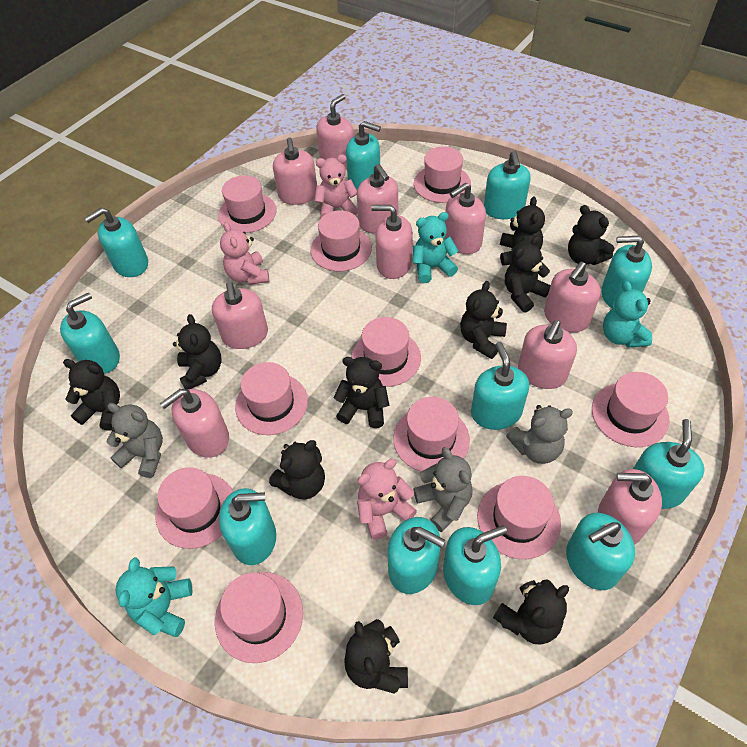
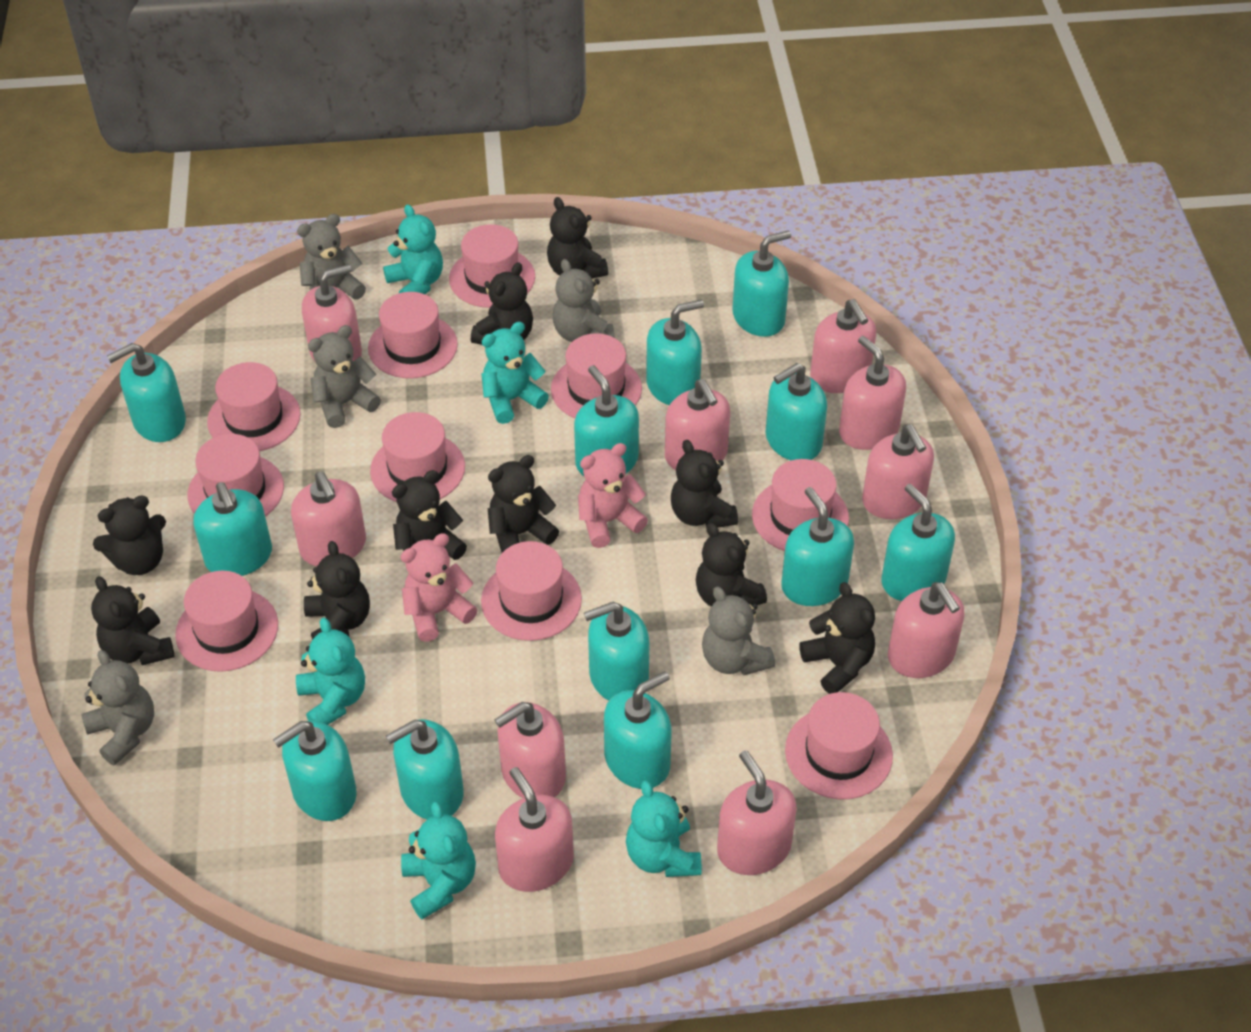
grey teddy bear: [107,403,163,478] [413,447,473,532] [506,405,573,464] = 3 -> [81,650,154,766] [297,214,366,300] [308,325,381,428] [553,259,615,342] [702,586,775,675] = 5
pink teddy bear: [220,222,269,285] [314,154,358,218] [357,459,417,540] = 3 -> [401,533,478,642] [578,443,648,548] = 2
turquoise soap dispenser: [60,292,120,374] [84,208,148,277] [219,488,276,565] [346,121,381,190] [388,517,445,594] [443,525,507,605] [471,342,529,430] [484,151,531,219] [566,513,635,590] [601,236,652,309] [633,419,704,509] = 11 -> [107,343,186,442] [193,482,272,576] [273,721,357,821] [386,719,464,819] [574,365,639,476] [584,602,649,701] [604,671,672,789] [646,299,704,405] [732,230,791,337] [765,363,827,460] [781,487,854,606] [881,484,955,601] = 12
turquoise teddy bear: [115,557,192,637] [412,212,459,283] [603,281,652,348] = 3 -> [296,618,365,725] [383,204,443,294] [401,802,476,919] [481,322,549,424] [626,780,702,877] = 5

